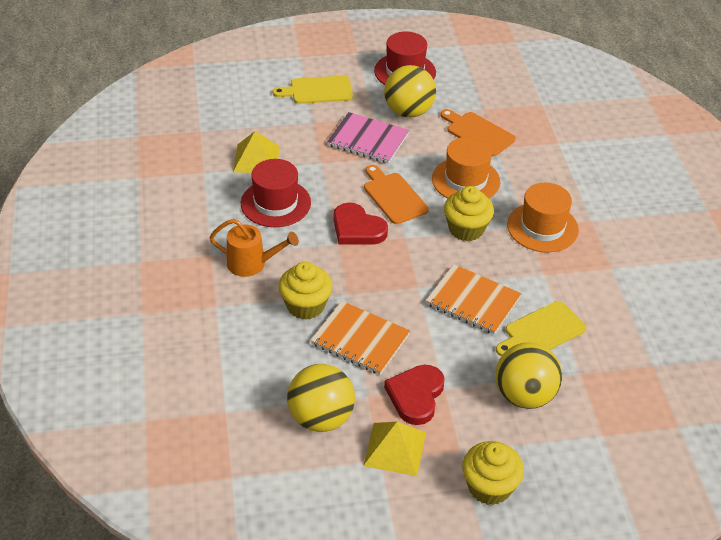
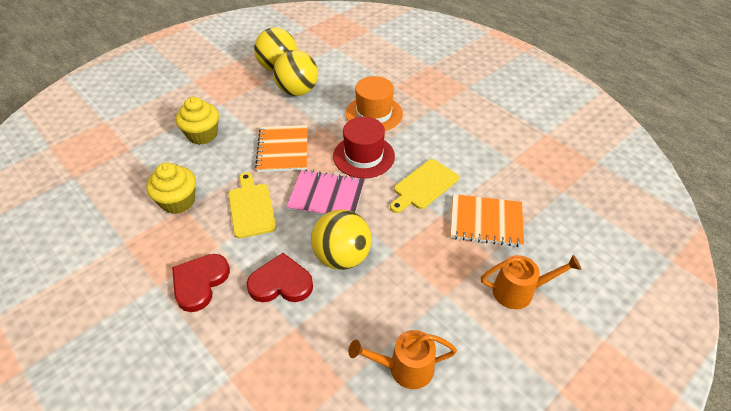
orange cutting board: [364,165,429,224] [440,109,516,156] = 2 -> none = 0
orange hat: [432,137,500,199] [507,183,579,252] = 2 -> [346,76,403,131] = 1
orange watering can: [209,219,299,277] = 1 -> [348,330,457,389] [481,255,581,309] = 2
red hat: [241,159,311,227] [374,31,436,85] = 2 -> [333,117,395,178] = 1
yellow cupcake: [279,262,333,320] [444,186,494,241] [462,441,524,505] = 3 -> [146,163,196,214] [176,97,219,145] = 2
yellow pyramid: [233,131,280,173] [363,422,426,476] = 2 -> none = 0

